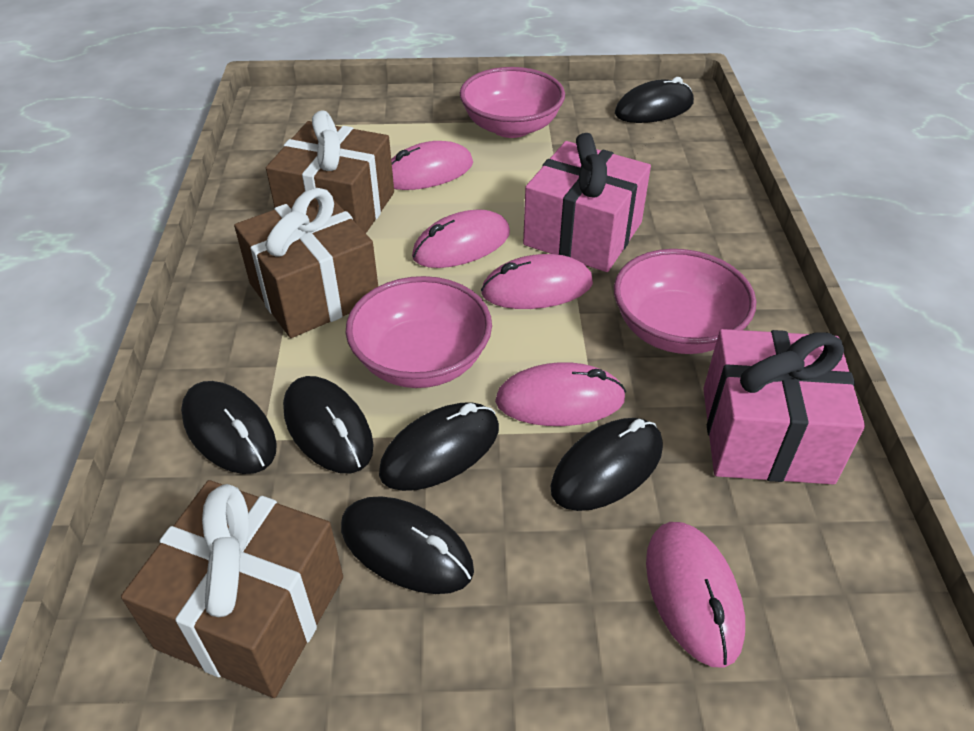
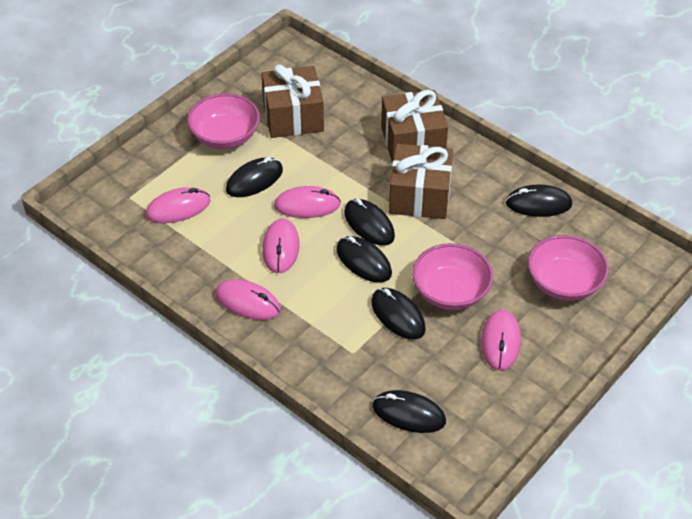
pink gift: [523,133,651,272] [703,329,865,485] = 2 -> none = 0

